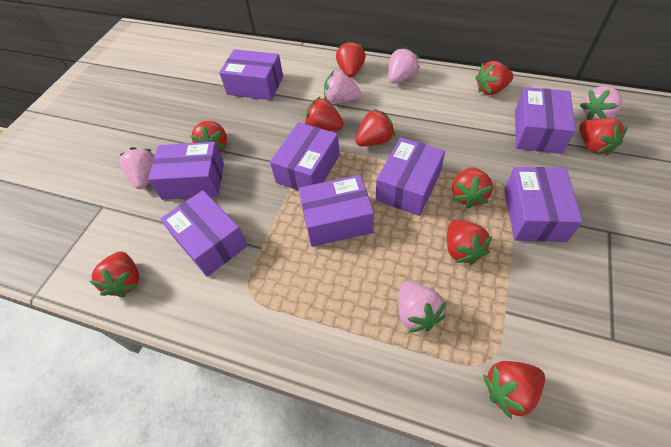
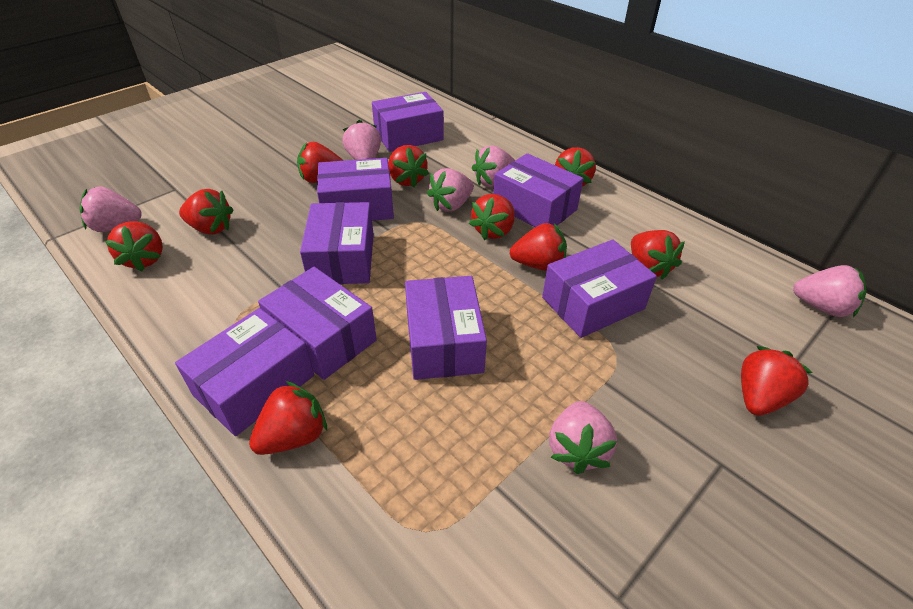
pink strawberry: [120,147,155,189] [324,71,361,104] [388,47,420,83] [398,281,446,332] [580,86,622,120] = 5 -> [79,186,142,232] [342,120,381,160] [427,168,474,212] [472,146,515,187] [549,401,617,474] [793,265,866,317] = 6

